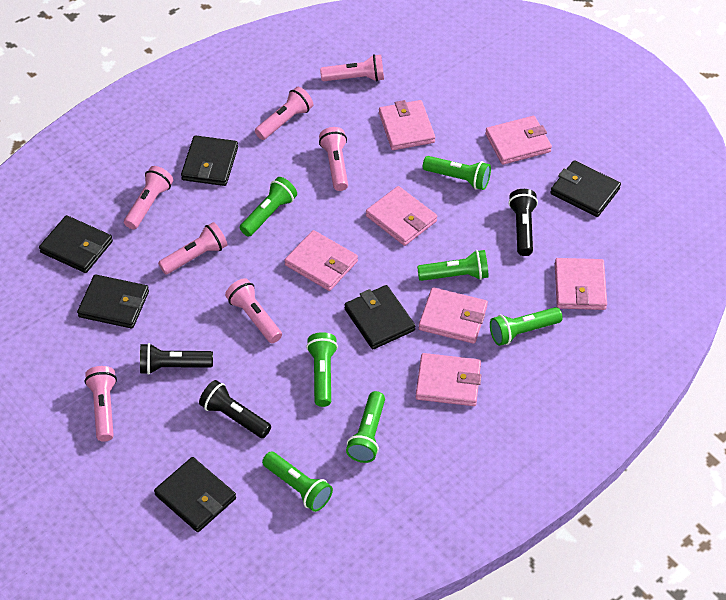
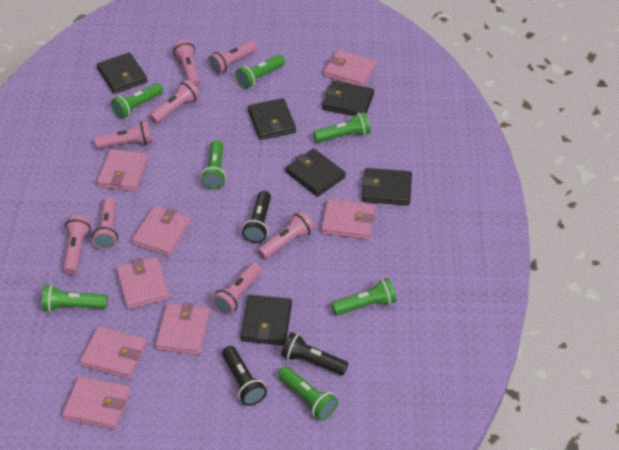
pink flashlight: [85,366,117,442] [124,166,173,229] [158,222,227,274] [225,278,282,343] [255,87,313,140] [319,127,348,191] [320,54,384,82] = 7 -> [63,215,91,275] [92,197,118,250] [94,121,152,149] [149,80,199,124] [173,40,201,87] [208,41,257,75] [212,263,261,315] [258,211,314,259] = 8
pink wallet: [285,230,358,291] [366,186,437,246] [379,100,435,150] [416,353,481,406] [419,287,488,344] [485,116,552,165] [555,258,607,310] = 7 -> [62,376,131,430] [80,326,147,379] [97,149,148,192] [116,257,170,309] [132,206,191,256] [155,302,210,355] [321,199,375,240] [323,50,377,87] = 8

